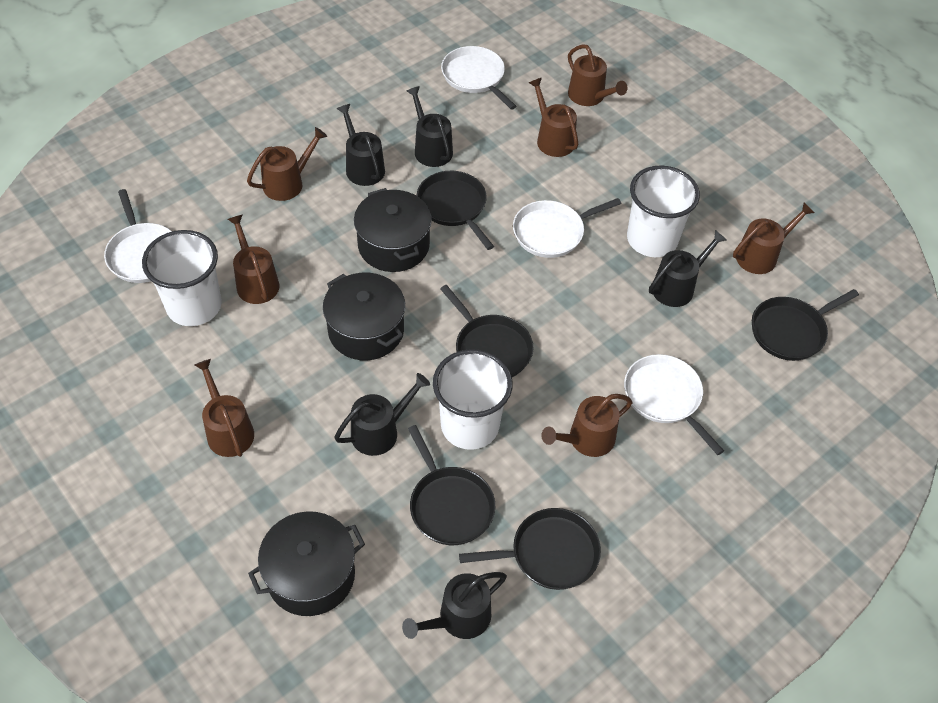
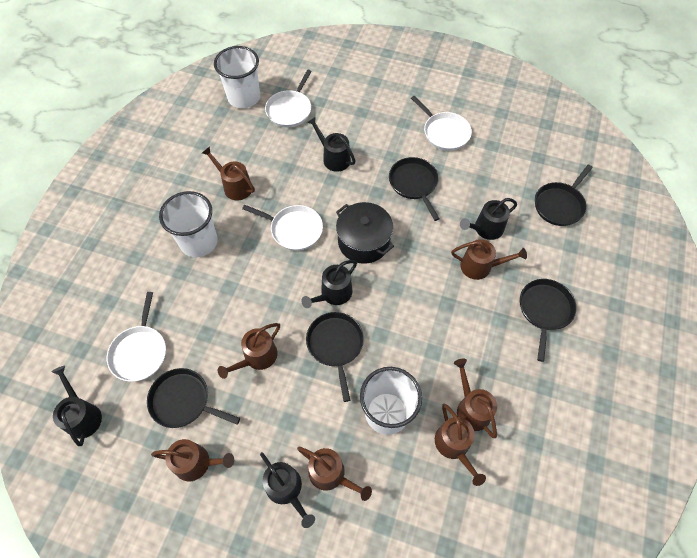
black pot: [248,512,365,616] [323,273,405,360] [354,188,432,272] = 3 -> [336,202,394,264] = 1

